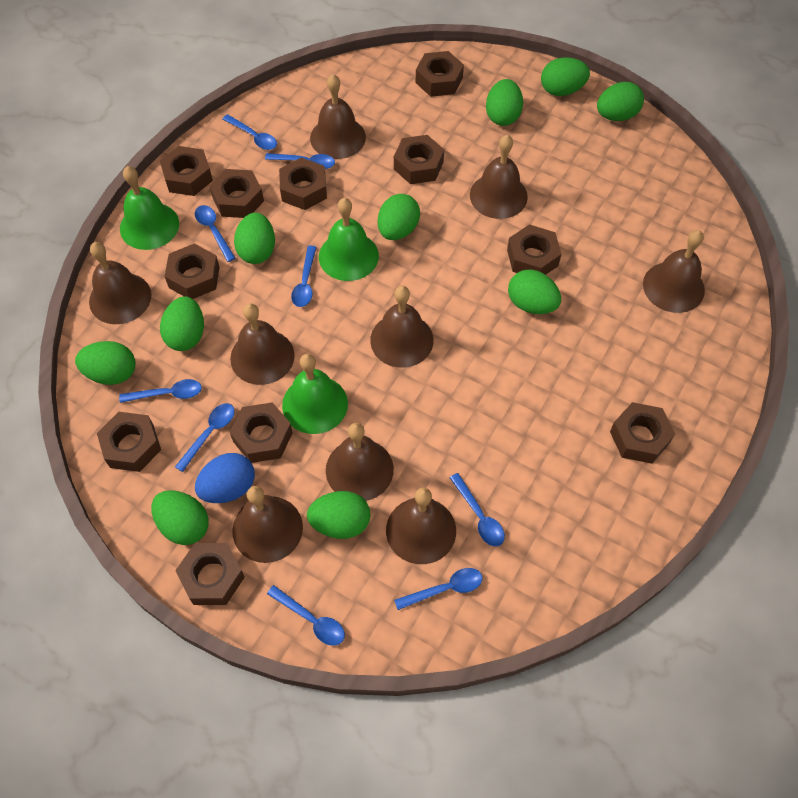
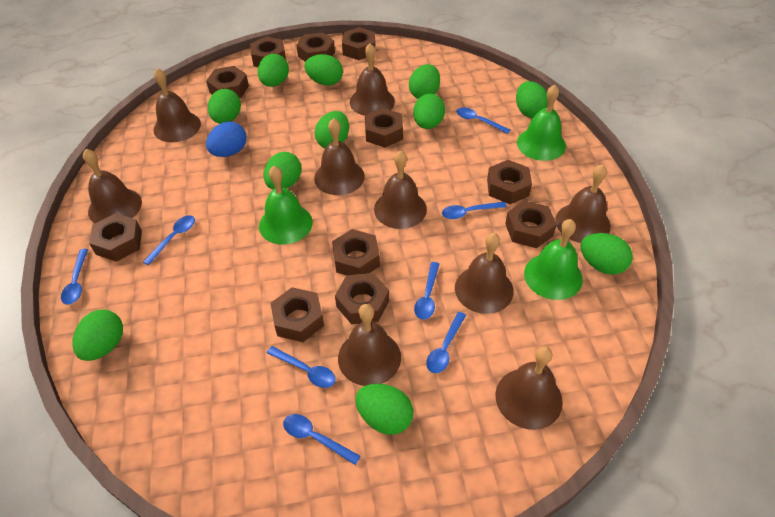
blue spoon: [119,379,202,403] [175,403,235,472] [195,205,235,262] [222,114,277,150] [265,153,335,169] [267,585,345,646] [291,246,317,307] [394,568,483,610] [450,473,505,547] = 9 -> [61,249,88,305] [143,215,195,265] [267,346,336,388] [283,414,361,465] [414,262,439,319] [426,312,466,373] [442,202,507,219] [456,107,510,134] = 8
green egg: [75,341,136,385] [151,490,209,545] [160,296,204,351] [234,213,275,264] [307,491,371,539] [378,194,420,240] [486,79,523,126] [508,269,561,314] [541,57,590,96] [597,82,644,121] = 10 -> [72,310,123,361] [208,89,241,124] [258,54,289,87] [264,152,301,189] [304,54,343,86] [315,111,349,148] [355,384,413,435] [409,64,440,99] [413,94,445,129] [516,81,547,118] [580,233,633,275] = 11

